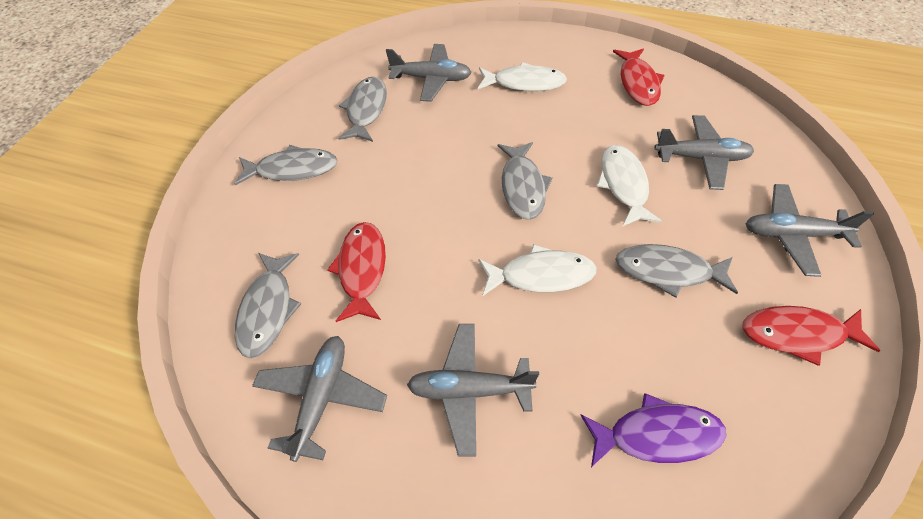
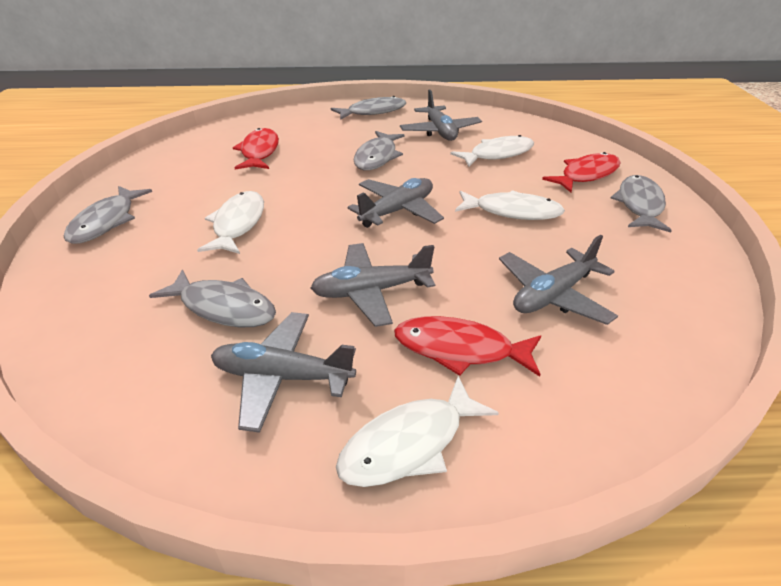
purple fish: [581,393,726,467] = 1 -> none = 0
white fish: [478,62,567,91] [478,244,597,296] [597,145,662,227] = 3 -> [197,191,264,254] [336,376,499,487] [450,135,534,167] [455,190,565,220] = 4

